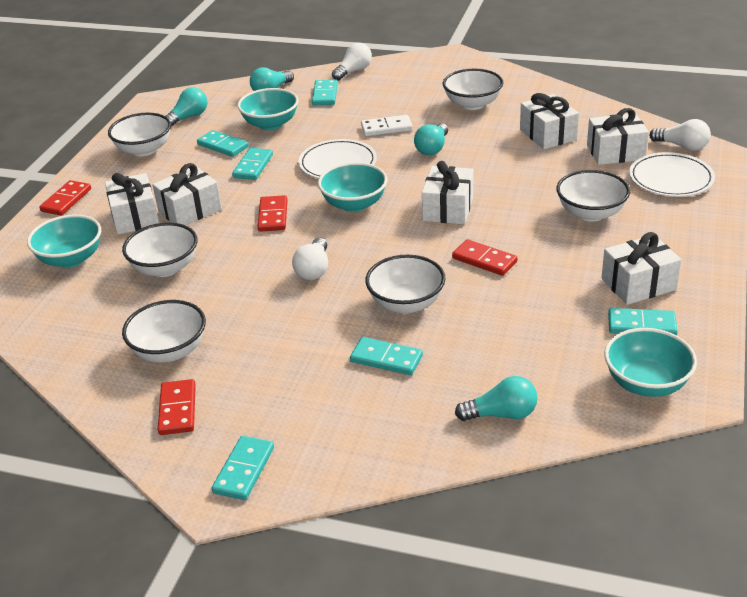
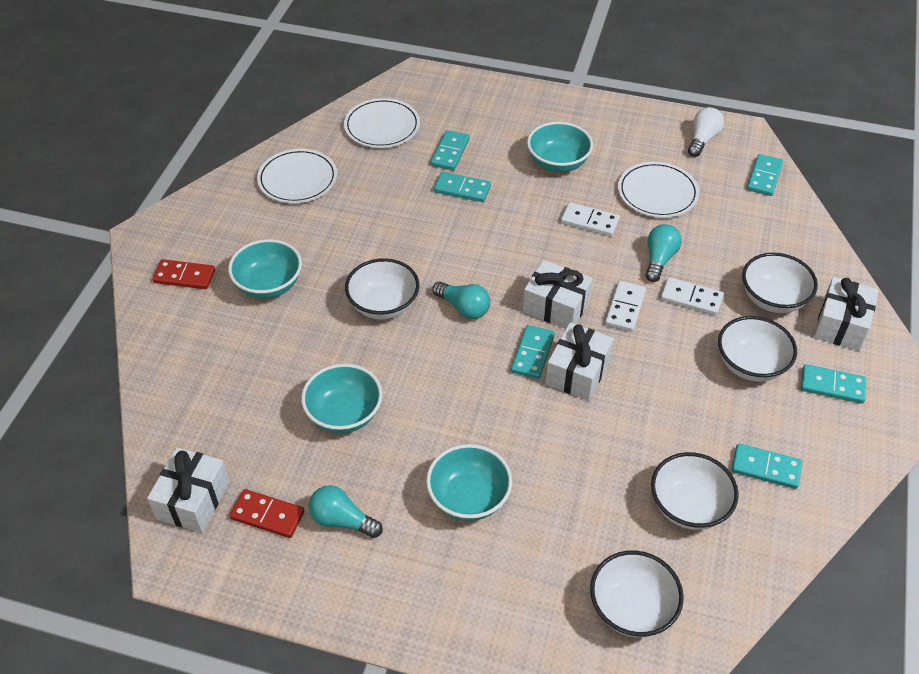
red domino: [39,180,91,215] [158,379,196,435] [257,195,288,232] [452,239,517,276] = 4 -> [152,259,215,289] [230,489,304,538] = 2
turquoise light bulb: [165,87,207,127] [250,67,294,91] [414,123,448,155] [455,376,538,421] = 4 -> [308,485,383,538] [432,281,490,319] [645,224,682,282] = 3
white bowl: [108,113,171,157] [122,223,198,277] [122,300,206,362] [365,255,446,314] [443,69,503,110] [556,170,630,221] = 6 -> [345,258,419,320] [590,550,684,637] [651,452,739,530] [718,316,797,382] [742,253,818,313] = 5
white domino: [361,115,413,136] = 1 -> [561,202,620,236] [605,281,646,332] [661,277,724,315] = 3
white gift: [105,173,159,235] [152,163,222,225] [422,161,473,224] [520,93,579,149] [587,108,649,165] [601,232,682,305] = 6 -> [147,447,230,533] [523,260,593,329] [546,322,614,401] [814,277,879,351] = 4
white light bulb: [292,238,328,280] [332,43,372,81] [649,119,711,151] = 3 -> [688,107,724,157] = 1
white plate: [299,139,377,179] [629,152,715,197] = 2 -> [257,149,337,203] [344,98,420,148] [618,162,699,218] = 3

